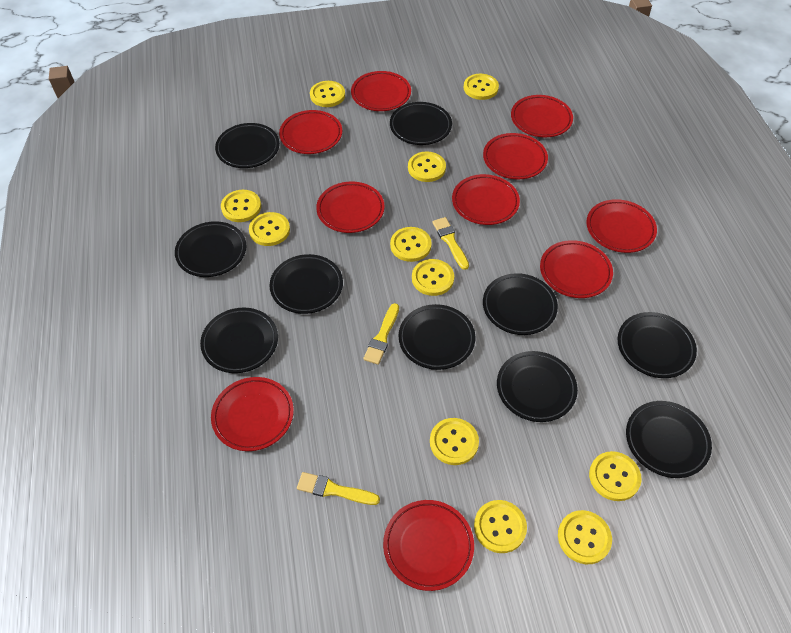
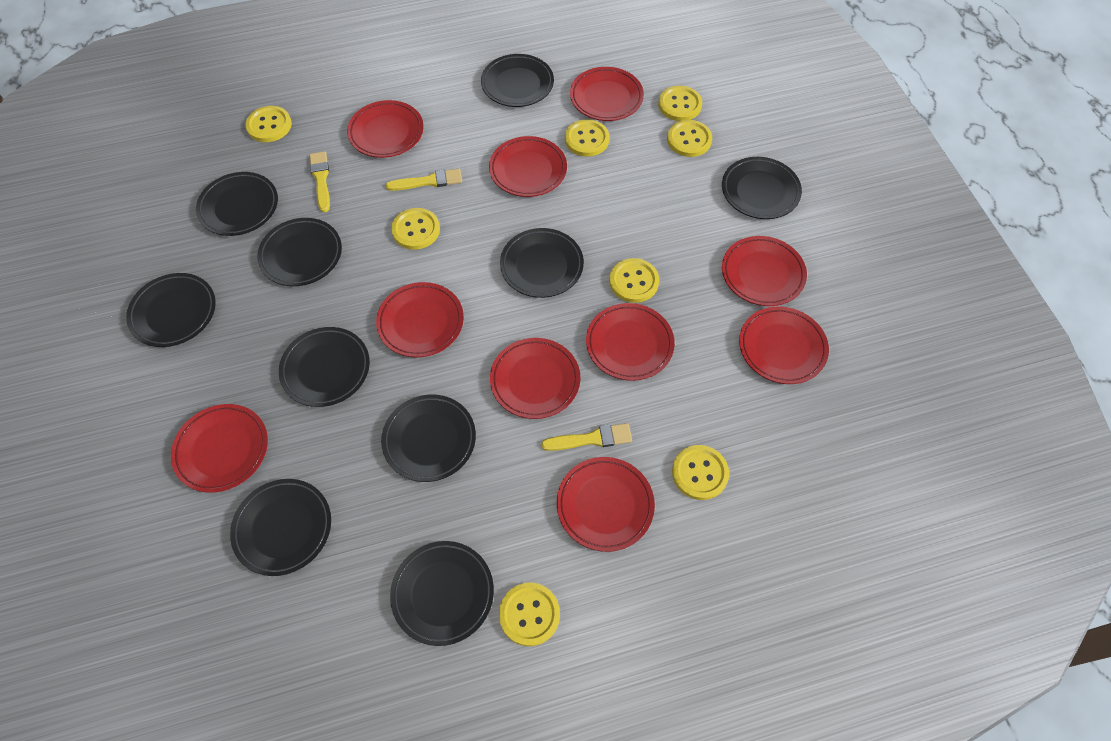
yellow button: [221,190,261,222] [249,212,290,246] [310,81,345,107] [390,227,432,262] [408,152,446,182] [412,259,454,296] [430,418,479,465] [464,74,499,100] [474,500,527,553] [558,510,612,564] [589,451,642,501] = 11 -> [245,106,292,142] [391,208,440,250] [499,583,560,646] [565,119,609,157] [609,258,659,303] [658,86,702,121] [667,120,712,157] [672,445,729,500] = 8

